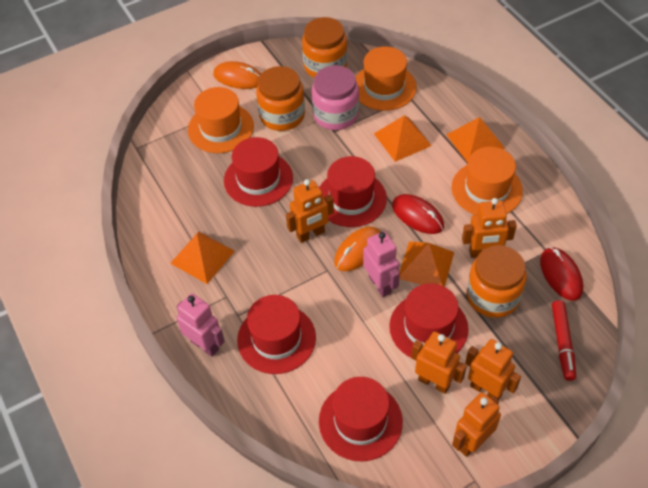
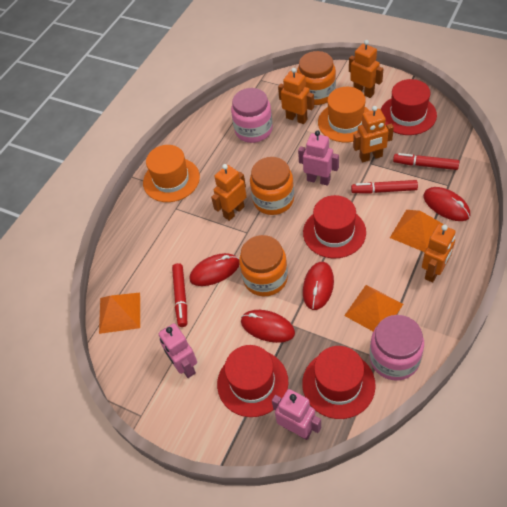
orange hat: [188,87,254,153] [355,46,417,111] [452,147,523,215] = 3 -> [143,145,200,202] [318,87,370,142] = 2
orange mouse: [213,61,261,89] [334,227,381,271] = 2 -> none = 0
orange pyramid: [170,231,235,284] [374,115,432,162] [399,241,454,287] [446,117,505,163] = 4 -> [99,293,140,334] [344,285,403,331] [390,210,443,252] = 3
pink jar: [312,65,359,130] = 1 -> [231,88,273,143] [370,315,424,381] = 2
pink robot: [176,293,225,357] [363,231,400,297] = 2 -> [159,323,197,378] [272,389,321,440] [298,130,339,186] = 3
red hat: [224,137,293,207] [237,295,316,374] [319,156,387,227] [319,377,403,462] [389,283,469,358] = 5 -> [217,345,288,417] [302,346,376,419] [303,195,366,258] [381,79,437,135] = 4
red marker: [552,300,576,381] = 1 -> [172,263,187,327] [351,180,418,194] [393,153,459,170] = 3
red mouse: [392,194,444,234] [540,247,583,301] = 2 -> [189,253,239,286] [241,310,295,343] [303,262,334,310] [423,187,470,221] = 4

